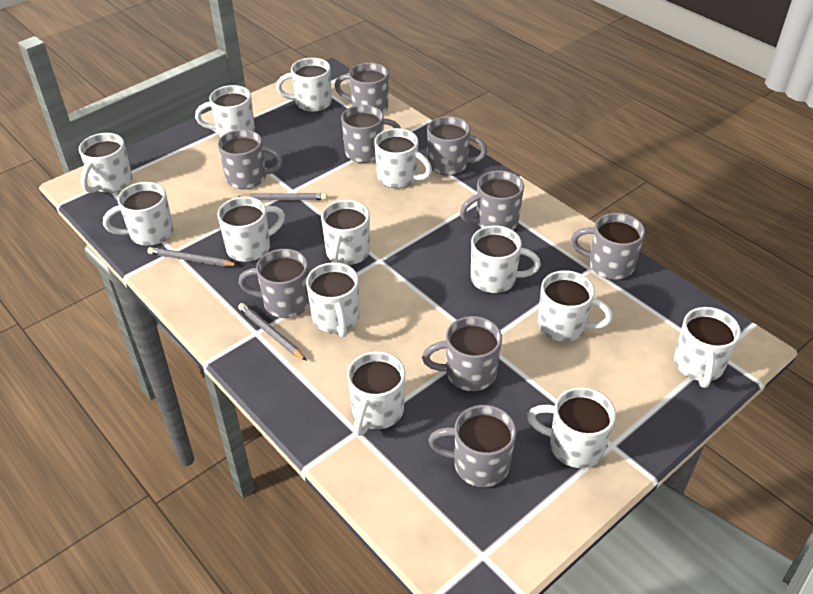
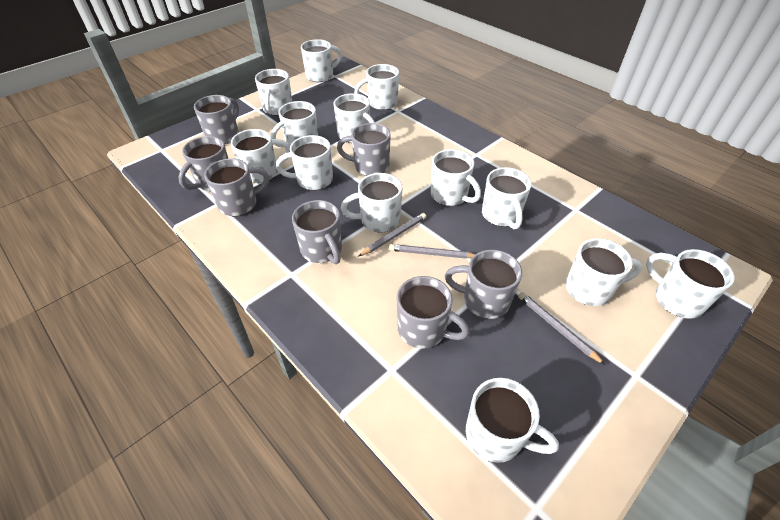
grey mug: [218,129,283,189] [238,249,310,318] [335,63,389,113] [341,105,401,163] [422,316,502,391] [427,116,487,175] [428,405,516,487] [460,170,524,230] [571,213,645,280] = 9 -> [178,136,228,191] [194,95,239,144] [204,158,269,216] [292,200,342,264] [337,123,391,176] [397,276,469,349] [445,250,522,319] = 7

